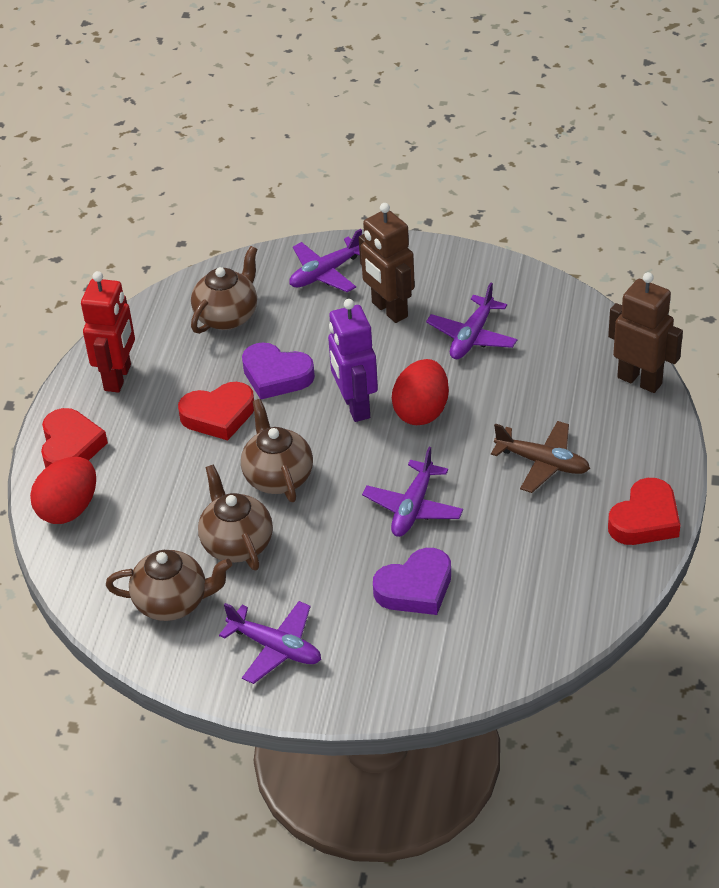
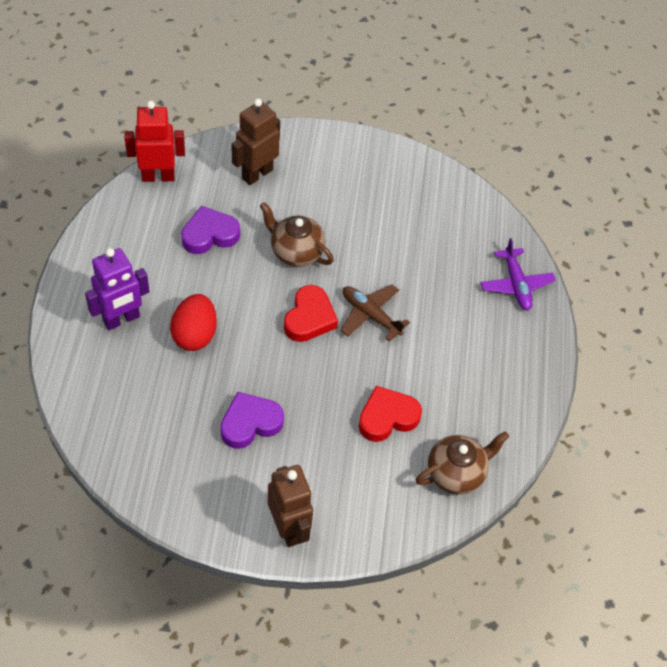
brown teapot: [106,550,232,621] [191,246,257,334] [198,465,273,570] [241,399,313,502] = 4 -> [260,202,334,267] [416,431,509,494] = 2
purple plane: [219,601,321,684] [289,229,362,292] [362,447,463,537] [426,283,517,359] = 4 -> [480,238,556,310] = 1
red egg: [30,457,96,524] [392,359,449,425] = 2 -> [170,294,217,351] = 1
red heart: [41,408,108,468] [178,382,254,440] [608,478,680,545] = 3 -> [284,285,338,342] [358,386,422,442] = 2

